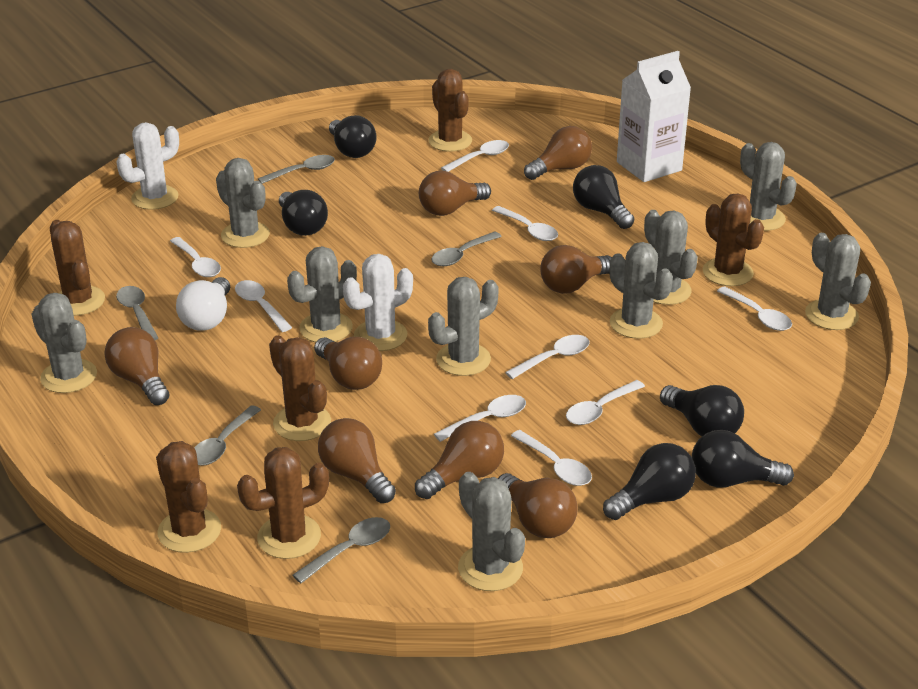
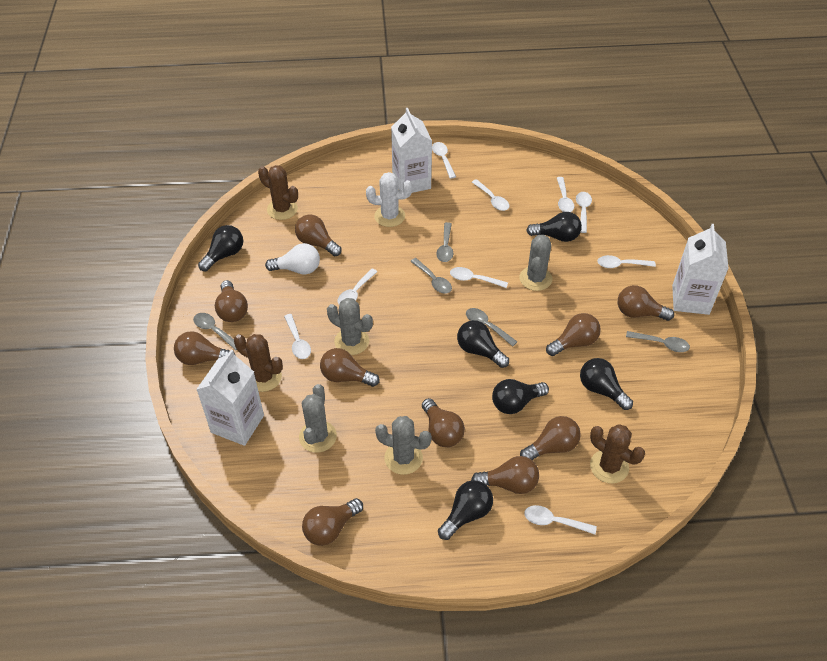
brown cactus: [50,220,105,316] [156,441,221,553] [237,447,329,559] [269,335,331,441] [428,69,472,152] [703,193,764,286] = 6 -> [234,334,283,392] [258,165,298,220] [590,424,645,483] = 3
brown light bulb: [104,327,169,405] [314,337,382,390] [318,418,396,503] [415,421,504,499] [419,171,491,216] [498,473,578,538] [524,126,592,180] [540,245,612,294] = 8 -> [174,331,236,365] [215,280,248,322] [295,214,342,256] [302,498,363,546] [320,348,380,387] [422,398,465,447] [471,456,539,494] [520,416,581,460] [546,313,601,356] [618,285,674,321] = 10
grey cactus: [31,293,97,393] [216,158,270,248] [287,246,357,342] [428,277,499,376] [458,472,525,591] [609,242,673,339] [644,210,698,305] [740,142,797,231] [805,233,871,330] = 9 -> [299,384,337,453] [327,298,373,355] [375,416,432,475] [519,235,552,291] = 4
white cactus: [116,122,179,210] [343,254,413,351] = 2 -> [366,172,412,227] = 1
white carton: [617,51,691,182] = 1 -> [196,350,264,446] [391,108,432,193] [672,224,729,315] = 3

